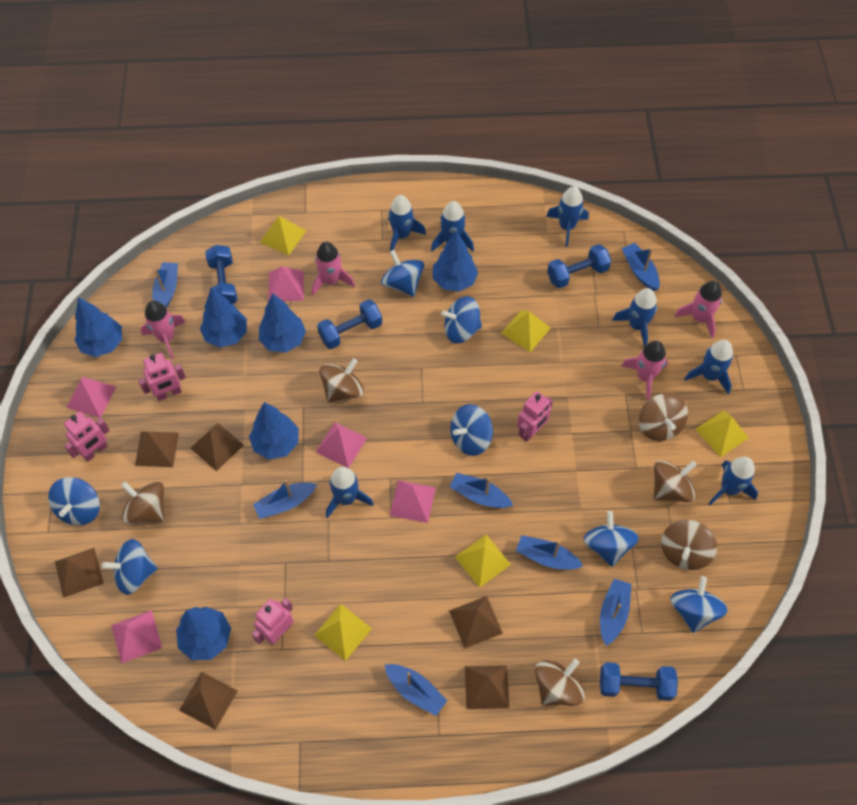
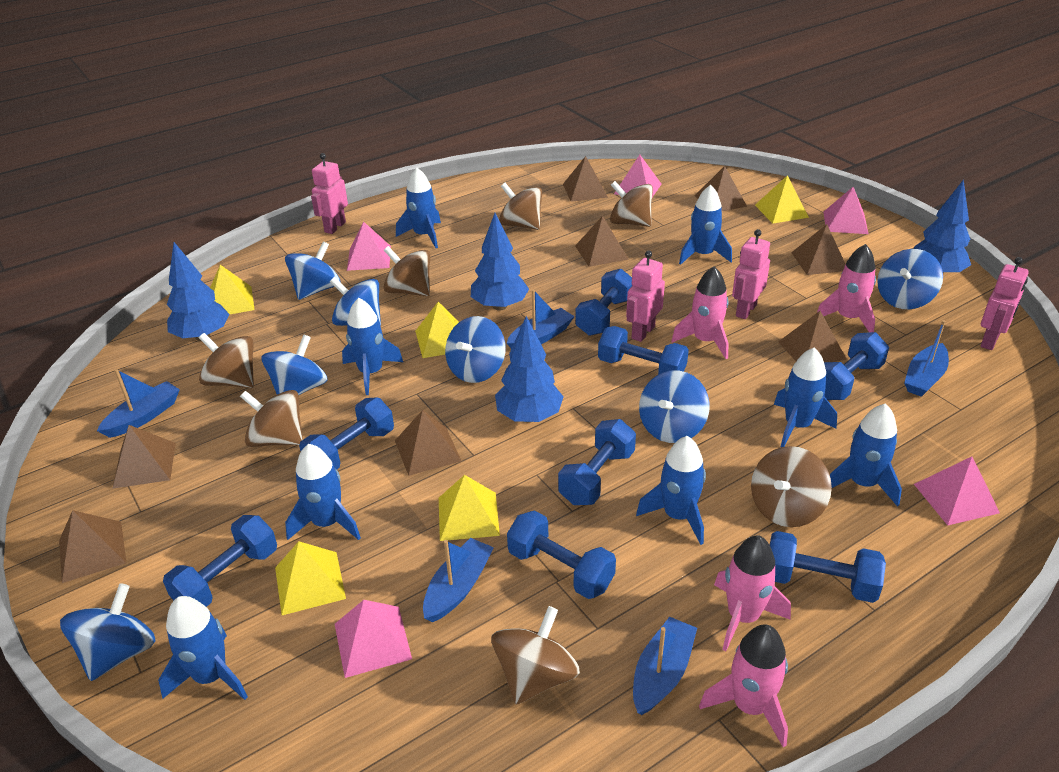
blue boat: [152,262,178,308] [253,480,317,519] [385,664,447,716] [449,473,513,508] [516,535,583,569] [600,579,631,646] [622,243,660,291] = 7 -> [97,369,180,438] [423,538,494,622] [507,289,575,349] [633,617,697,715] [904,320,949,397] = 5
blue dumbbell: [205,245,238,304] [317,299,382,349] [547,244,611,288] [600,662,678,701] = 4 -> [163,515,277,607] [299,397,394,469] [507,510,616,599] [558,419,636,505] [575,269,632,336] [598,326,689,375] [770,531,886,603] [824,332,889,400] = 8
blue rocket: [326,467,374,518] [388,195,426,251] [431,201,474,252] [546,186,589,247] [612,288,657,347] [684,340,733,394] [709,457,758,505] = 7 -> [158,596,248,700] [285,444,361,540] [342,298,403,395] [396,168,441,248] [636,436,706,545] [679,185,732,265] [774,348,837,447] [830,403,902,507] = 8
blue tree: [75,297,122,357] [176,607,231,660] [200,288,247,348] [249,402,299,459] [259,293,306,353] [433,231,478,292] = 6 -> [167,242,229,341] [471,213,529,311] [495,316,564,423] [913,179,971,274] = 4
brown pyramid: [55,548,104,598] [135,431,179,467] [179,672,238,730] [190,423,244,471] [449,596,503,648] [465,665,509,709] = 6 -> [59,510,126,583] [112,425,176,489] [395,410,461,476] [563,156,608,202] [575,216,628,267] [695,166,747,211] [778,311,846,362] [791,224,846,275] = 8
brown spinning top: [121,482,164,524] [320,358,364,403] [535,659,585,706] [639,393,688,441] [654,460,697,502] [661,520,717,570] = 6 -> [199,333,254,388] [240,390,303,447] [384,246,430,296] [491,606,580,705] [499,183,542,230] [610,181,653,227] [751,446,832,527] = 7

